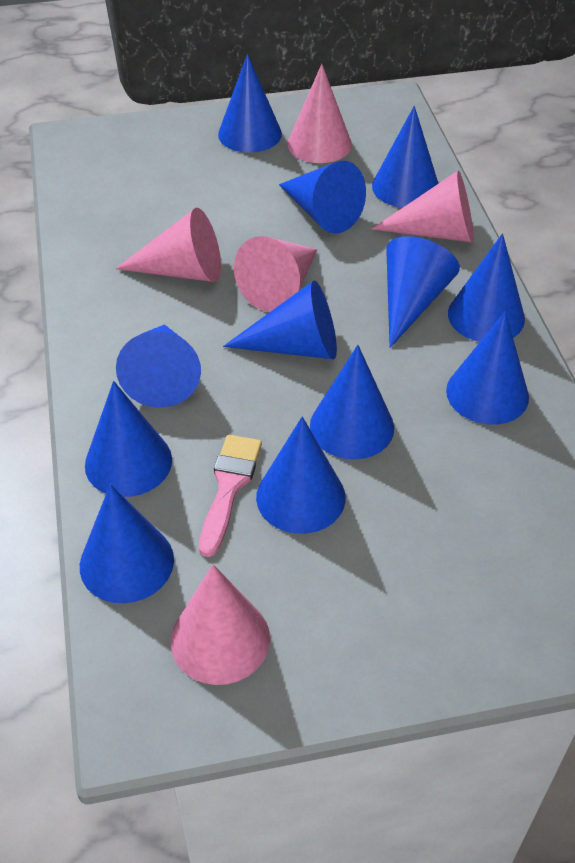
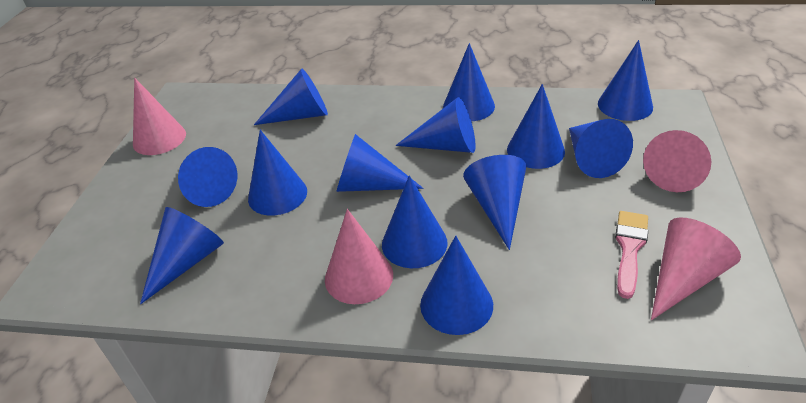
blue cone: [80,484,174,603] [85,381,172,497] [116,324,201,408] [218,54,282,153] [223,280,337,359] [256,416,346,534] [279,161,366,233] [310,345,394,460] [372,106,439,208] [386,236,460,348] [446,311,529,425] [448,233,525,342] = 12 -> [140,207,224,304] [178,147,237,207] [248,130,307,216] [254,69,328,125] [337,134,424,192] [382,175,448,268] [395,97,476,153] [420,236,493,335] [443,43,495,121] [463,155,526,250] [507,84,565,169] [569,119,633,178] [598,40,653,121] = 13
pink cone: [115,208,221,282] [171,564,270,685] [234,236,317,312] [287,64,352,163] [372,171,474,243] = 5 -> [133,78,186,155] [325,209,393,304] [643,130,711,192] [651,218,741,320] = 4

